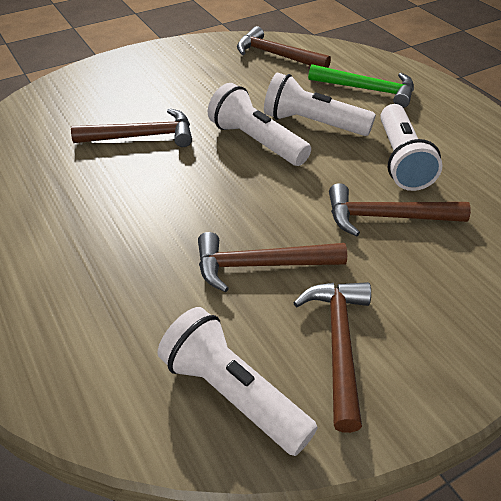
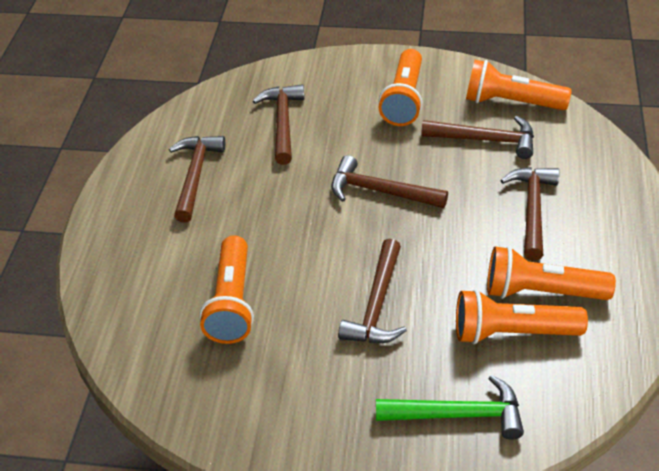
brown hammer: [71,108,192,147] [198,232,347,292] [237,26,331,68] [294,282,371,433] [329,183,471,236] = 5 -> [169,136,225,223] [253,84,304,165] [331,155,448,208] [338,239,407,343] [421,116,534,159] [500,167,559,261] = 6
orange flashlight: none = 0 -> [200,235,254,344] [378,49,423,126] [456,289,588,344] [466,60,572,110] [487,246,616,300] = 5
white flashlight: [158,307,318,456] [208,83,311,166] [264,72,376,136] [380,104,442,191] = 4 -> none = 0

